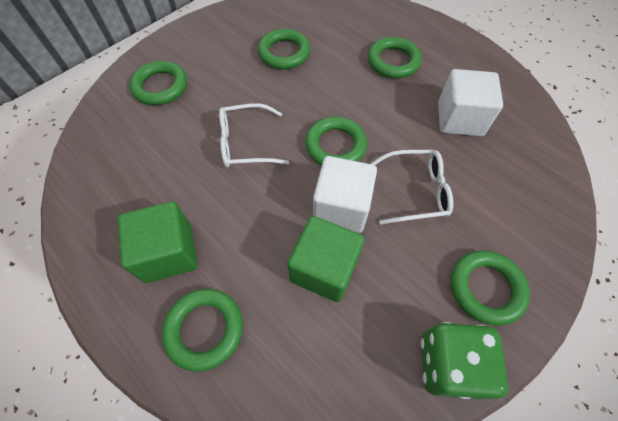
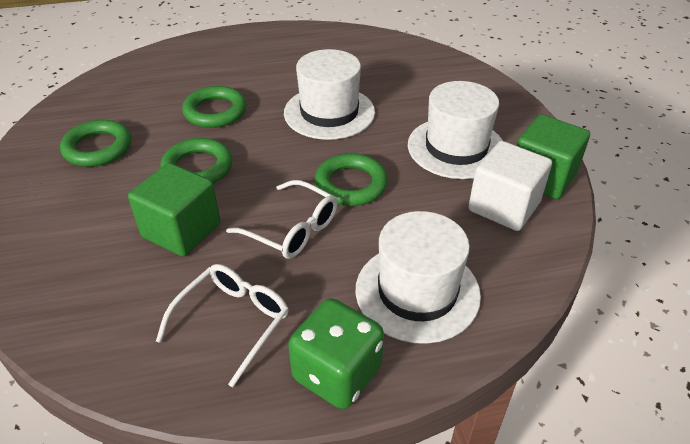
green ring: [130,61,187,105] [162,289,243,372] [258,29,310,69] [305,117,367,165] [368,37,422,78] [451,251,530,326] = 6 -> [60,120,131,167] [160,138,233,183] [182,86,247,128] [315,153,388,206] = 4
white cube: [313,156,377,233] [438,69,503,136] = 2 -> [468,141,552,231] = 1
white hat: none = 0 -> [284,49,375,140] [355,211,481,344] [408,81,503,179] = 3

